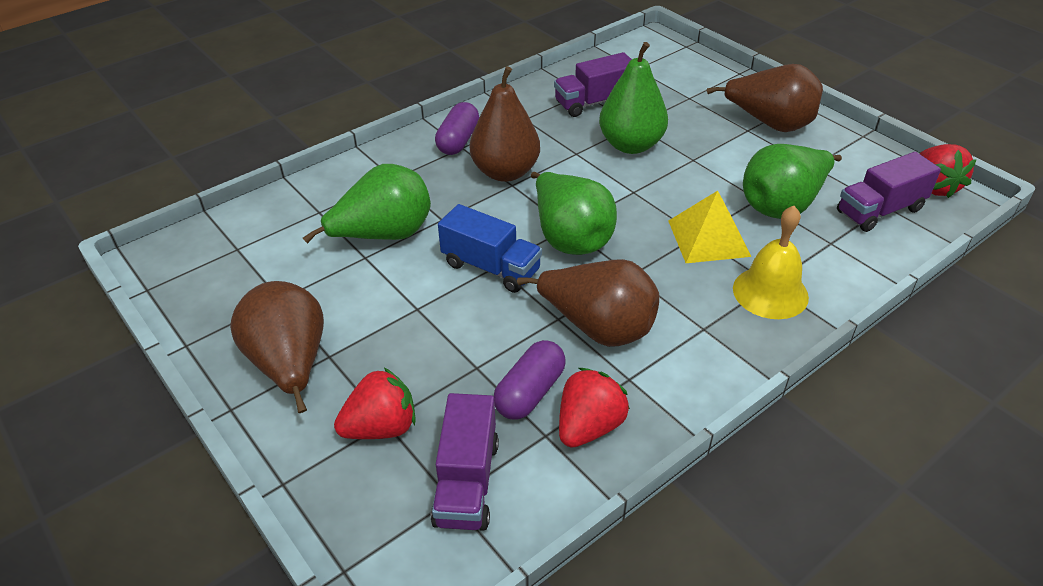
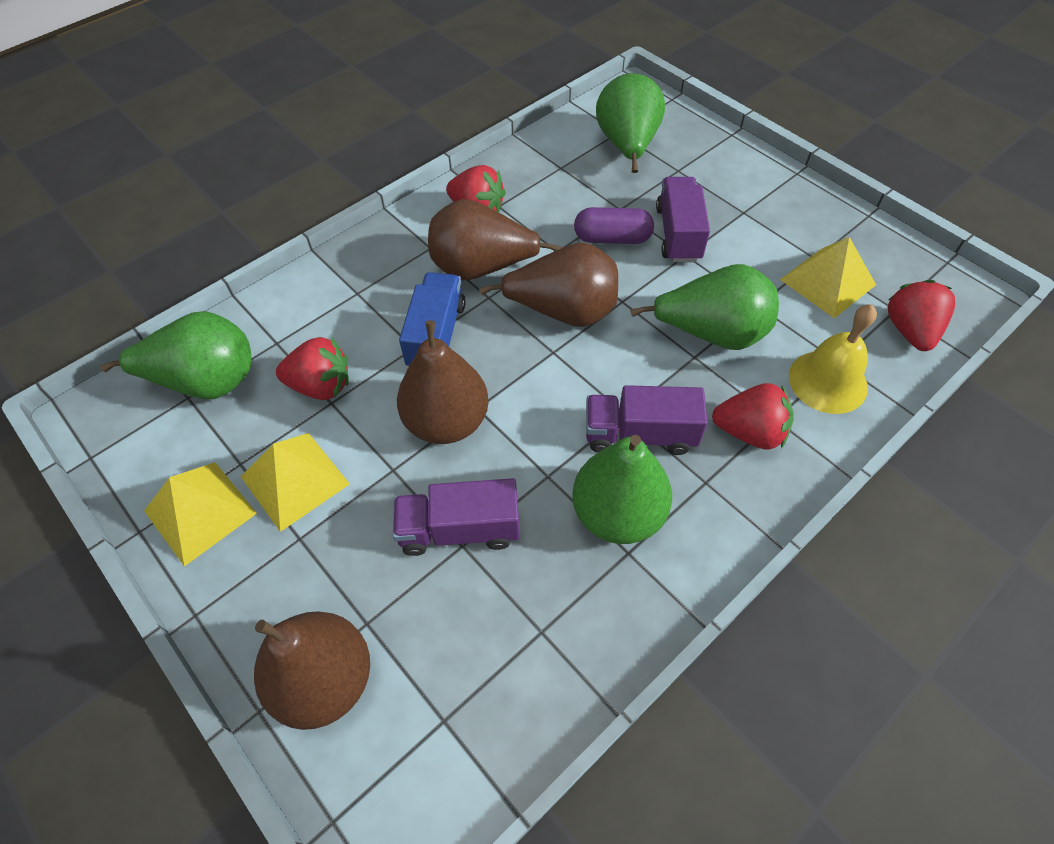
purple capsule: [435,102,479,155] [494,340,566,420] = 2 -> [574,207,654,244] = 1
red strawberry: [334,368,416,439] [559,368,630,448] [920,144,976,198] = 3 -> [276,337,349,400] [446,165,506,213] [712,383,794,450] [888,280,955,351] = 4
yellow pyramid: [668,191,751,263] = 1 -> [144,462,257,566] [241,433,350,532] [780,237,876,318] = 3

